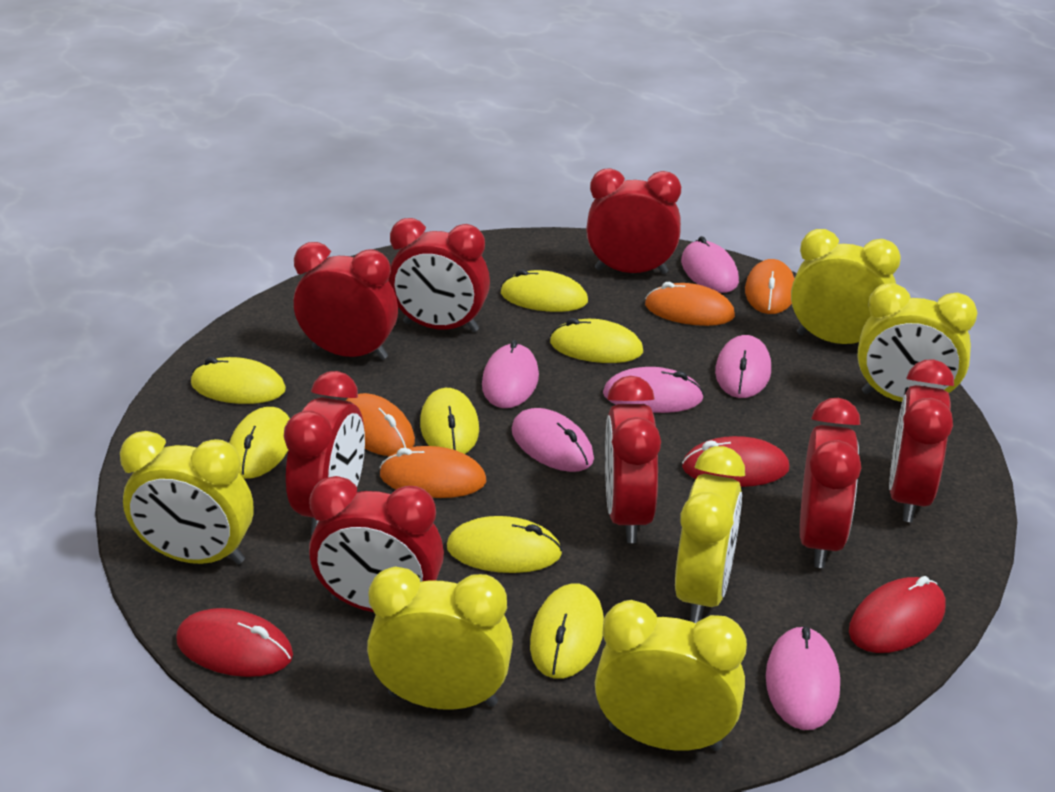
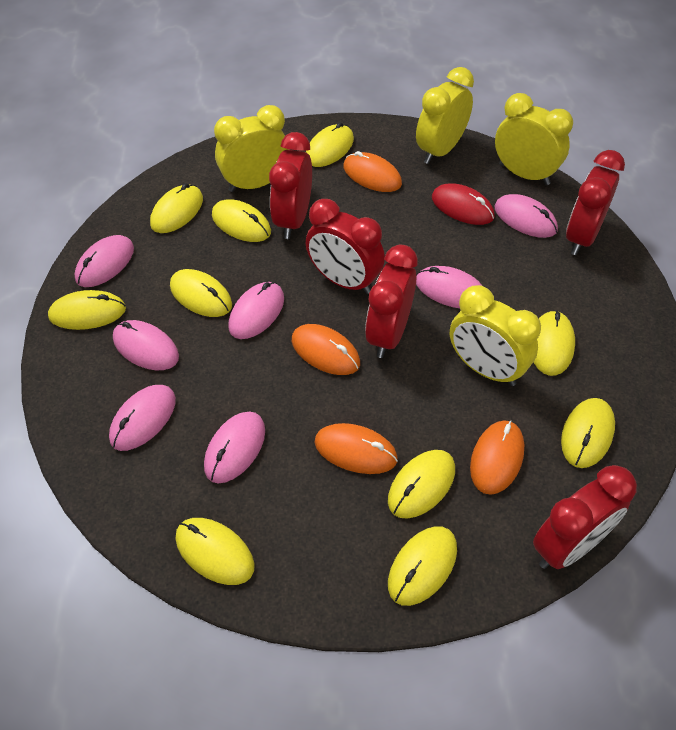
pink mouse: [482,340,539,408] [512,408,594,472] [603,367,704,413] [681,236,739,293] [715,335,771,398] [766,626,840,730] = 6 -> [75,235,134,287] [109,385,176,451] [113,320,179,370] [204,412,265,483] [228,282,284,339] [416,266,482,308] [494,194,558,238] = 7
red clock: [284,371,365,535] [294,242,398,360] [309,476,444,612] [388,218,490,332] [586,168,681,274] [605,376,661,543] [800,398,861,568] [889,359,954,523] = 8 -> [269,132,312,239] [306,199,385,294] [365,244,417,358] [533,465,637,569] [566,150,625,255] = 5
red mouse: [176,608,293,677] [682,436,789,487] [849,576,945,653] = 3 -> [432,183,495,225] = 1
yellow clock: [120,431,254,564] [367,566,513,710] [595,600,747,751] [675,446,745,623] [791,229,901,344] [857,283,977,402] = 6 -> [214,105,290,192] [416,67,474,164] [450,285,541,386] [495,93,573,185] = 4
yellow mouse: [191,357,286,404] [229,407,290,479] [420,388,479,454] [447,516,562,573] [501,269,588,312] [530,583,604,679] [550,318,643,363] = 7 -> [48,290,126,330] [150,183,203,233] [170,269,232,317] [175,518,255,585] [212,199,271,242] [306,122,354,167] [388,450,455,519] [388,526,457,606] [534,310,575,376] [561,398,615,468] = 10

